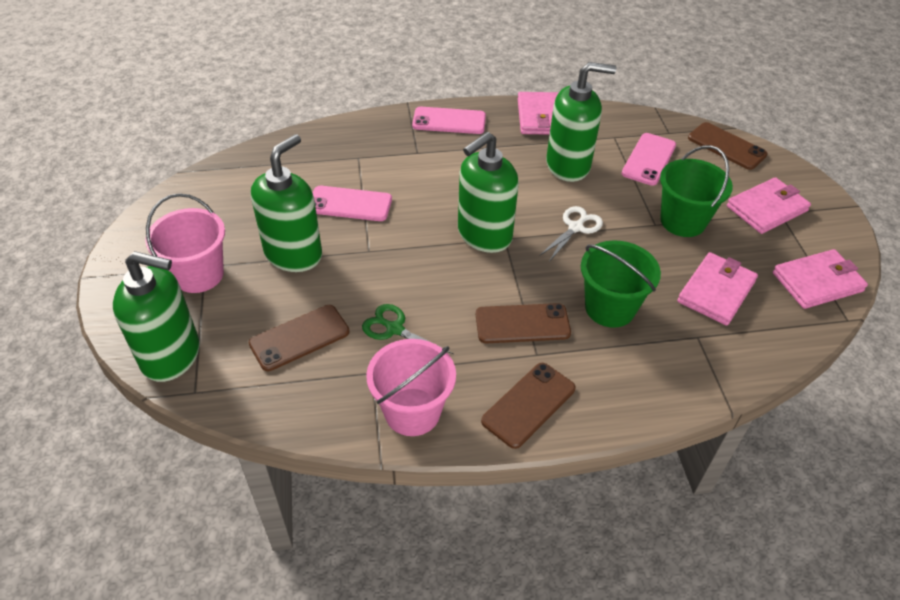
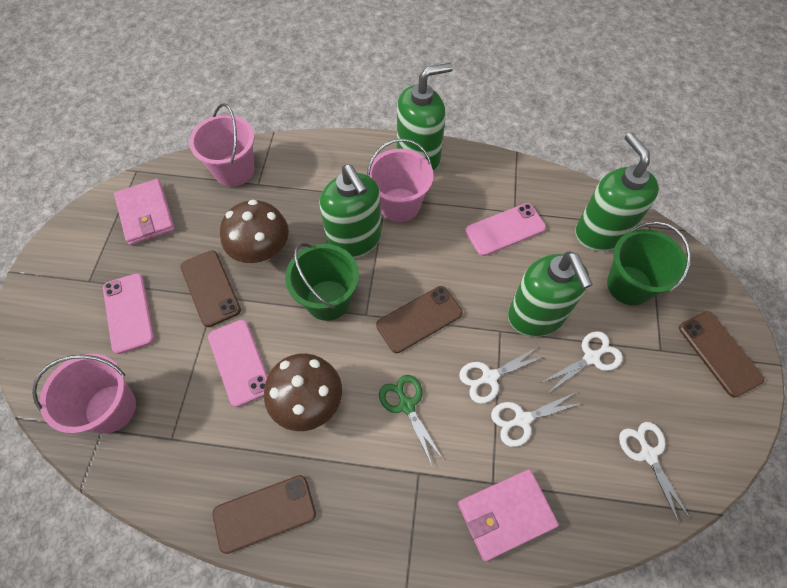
brown mushroom: none = 0 -> [220,200,289,263] [264,353,342,431] = 2
pink bucket: [145,193,225,293] [366,339,456,436] = 2 -> [32,354,136,434] [189,103,254,187] [367,138,434,222] = 3
pink wallet: [518,92,559,135] [677,252,758,326] [727,177,811,234] [773,249,868,309] = 4 -> [114,179,175,245] [458,469,559,561] = 2
white scissors: [539,206,603,262] = 1 -> [459,347,545,404] [491,392,582,447] [541,331,623,392] [619,422,691,523] = 4

